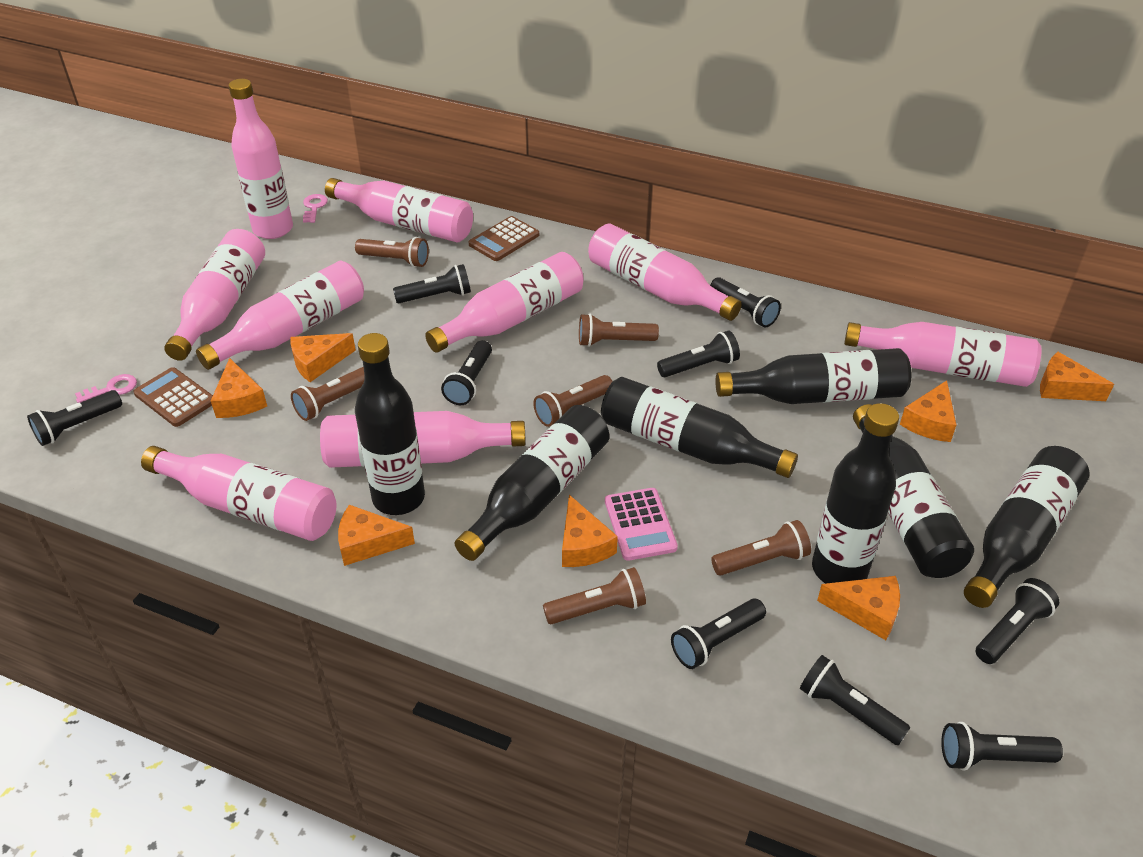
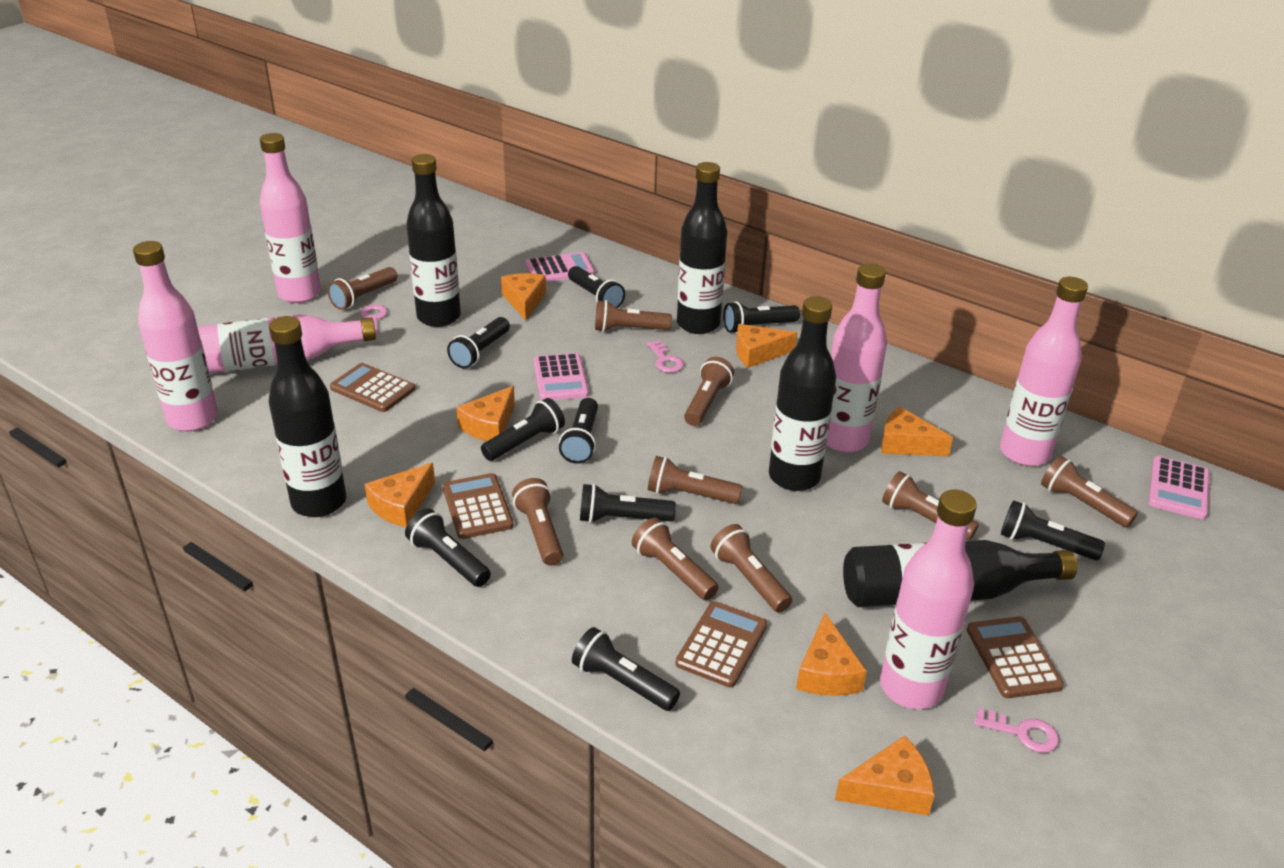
black bottle: [355,333,425,515] [455,405,609,561] [601,377,798,478] [715,348,911,404] [812,403,899,584] [853,404,974,578] [964,446,1090,608] = 7 -> [269,316,346,517] [406,154,461,327] [677,162,727,334] [769,296,836,491] [843,540,1077,607] = 5
brown calculator: [134,367,213,427] [468,216,539,261] = 2 -> [330,363,415,412] [443,473,514,539] [675,601,767,687] [966,617,1064,698] = 4
brown flashlight: [291,367,364,421] [355,237,429,267] [533,375,613,427] [543,567,646,624] [579,314,659,347] [711,520,811,576] = 6 -> [327,267,398,310] [512,478,563,566] [595,300,672,332] [632,518,719,601] [648,456,743,504] [684,357,734,426] [711,524,792,613] [882,471,979,541] [1041,456,1138,528] = 9
pink bottle: [141,446,337,541] [164,229,265,361] [196,261,364,370] [229,79,293,239] [320,411,526,468] [325,178,473,243] [425,252,584,353] [588,224,742,321] [844,322,1042,387] = 9 -> [133,241,218,431] [198,314,376,374] [260,133,321,303] [827,264,887,453] [880,489,977,709] [1000,277,1088,466] = 6
pink calculator: [605,488,678,561] = 1 -> [525,252,594,282] [533,353,589,400] [1148,456,1209,519] = 3
pink key: [75,374,137,403] [303,194,328,223] = 2 -> [360,305,388,335] [647,340,684,373] [974,709,1059,753] = 3

